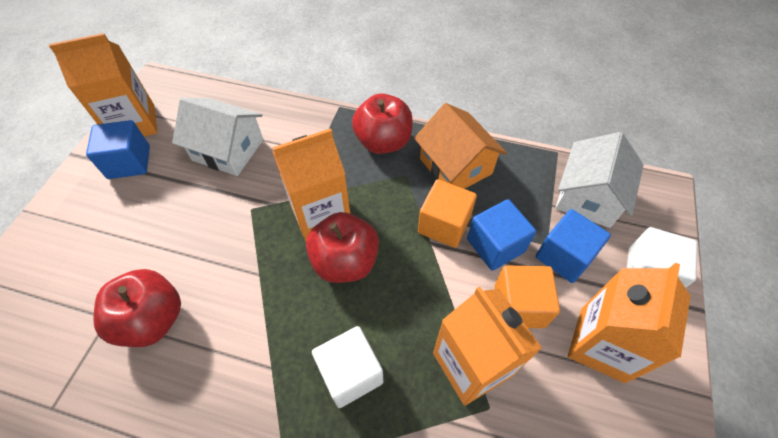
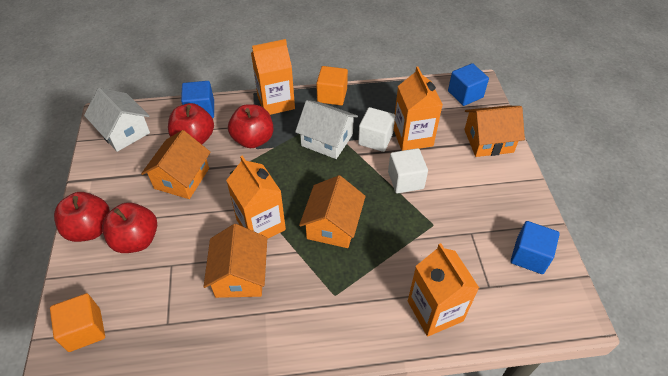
orange house: [414,103,507,189] = 1 -> [141,130,211,199] [203,224,267,298] [299,175,366,248] [464,105,525,157] = 4
red apple: [93,269,181,347] [306,212,379,283] [352,93,413,154] = 3 -> [54,192,110,242] [102,202,157,253] [168,103,214,144] [228,104,273,148] = 4

